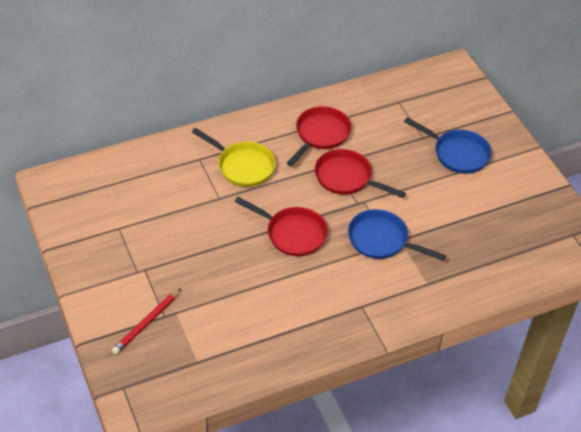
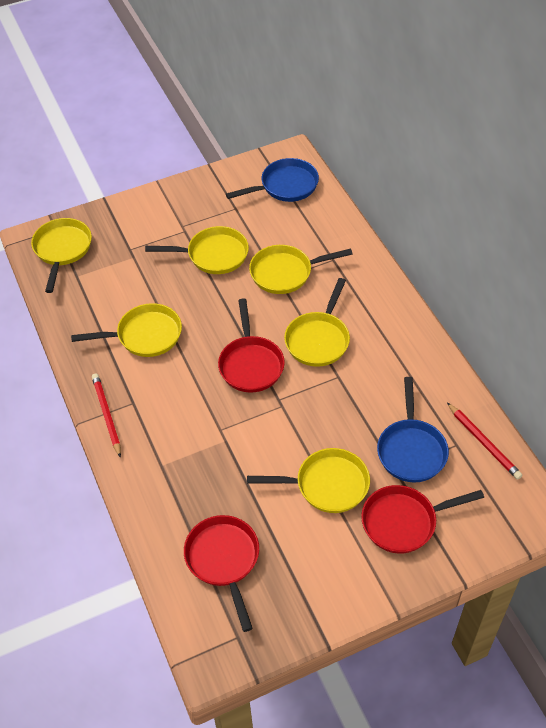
red pencil: [112,288,181,354] = 1 -> [92,373,121,458] [447,403,522,480] = 2
yellow pan: [192,128,276,187] = 1 -> [31,218,92,293] [71,303,182,357] [145,226,249,274] [247,448,370,513] [249,245,352,294] [284,278,350,367] = 6

